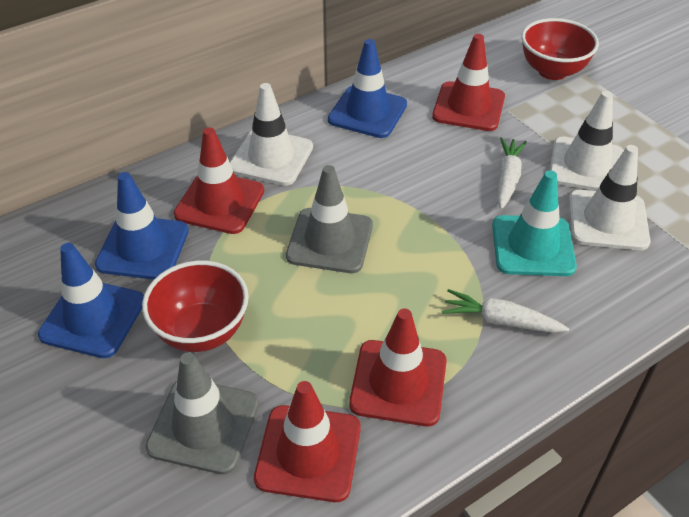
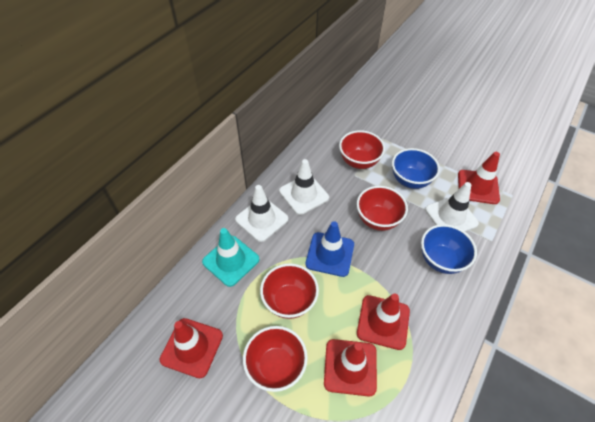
blue bowl: none = 0 -> [392,148,440,189] [421,224,477,274] = 2
blue traffic cone: [38,243,144,358] [95,172,189,280] [328,39,407,138] = 3 -> [306,221,354,277] = 1
grey traffic cone: [146,352,259,475] [286,165,373,273] = 2 -> none = 0
red bowl: [142,260,249,352] [521,18,599,80] = 2 -> [243,326,308,392] [260,263,319,319] [339,130,385,169] [357,186,408,231] = 4
white carrot: [442,289,569,333] [497,137,527,209] = 2 -> none = 0

